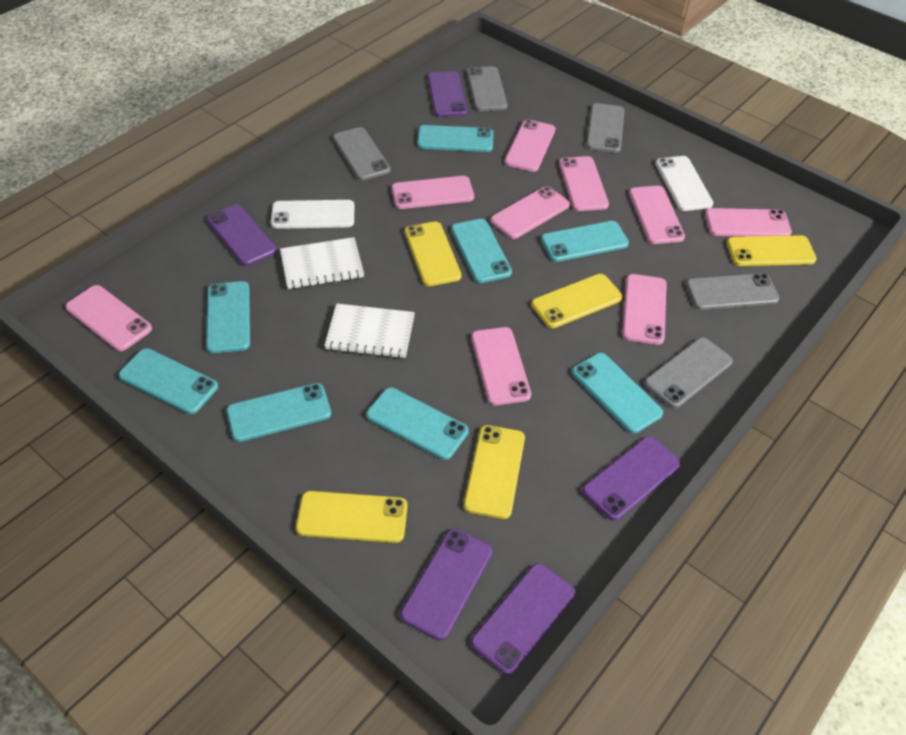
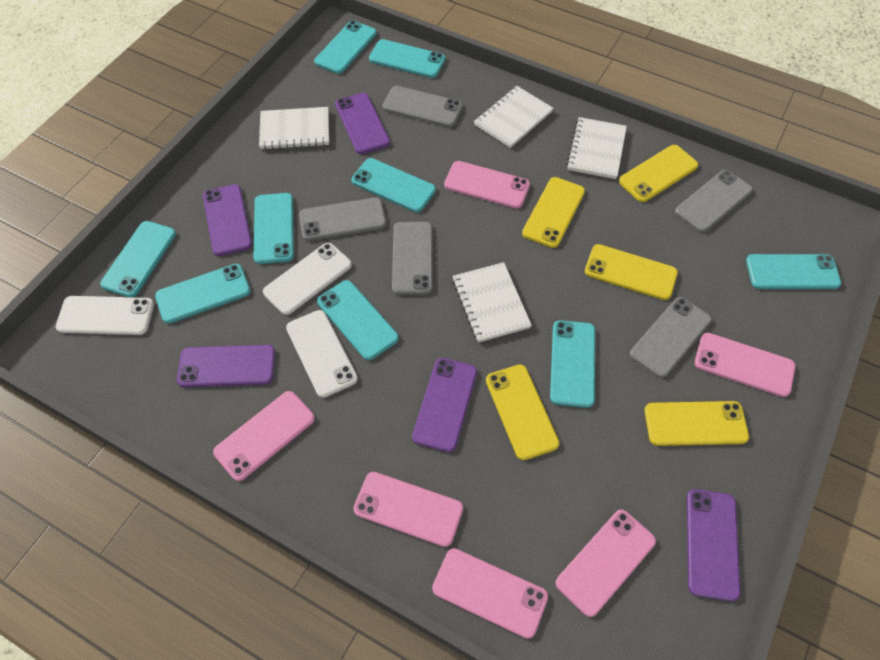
pink phone: [65,285,152,351] [392,176,474,209] [471,327,531,405] [491,186,570,239] [505,119,555,172] [559,156,609,211] [622,274,667,345] [629,186,685,244] [705,208,792,237] = 9 -> [213,391,315,481] [353,472,463,547] [432,548,548,639] [444,161,530,209] [555,510,656,617] [695,333,796,397] = 6
turquoise phone: [119,348,218,414] [206,281,250,353] [226,383,331,442] [366,387,469,460] [417,125,493,152] [451,219,512,283] [541,221,629,262] [572,353,663,433] = 8 -> [100,221,176,297] [155,264,251,324] [254,193,294,264] [314,21,377,74] [317,280,399,360] [351,158,436,212] [369,39,445,78] [550,320,595,408] [746,254,841,289] = 9
white notebook: [280,237,364,289] [324,303,415,358] = 2 -> [259,107,329,150] [452,262,532,343] [474,86,554,148] [566,117,627,179] = 4
white phone: [271,200,354,229] [655,156,713,211] = 2 -> [56,296,154,335] [263,243,352,315] [286,310,358,398] = 3

